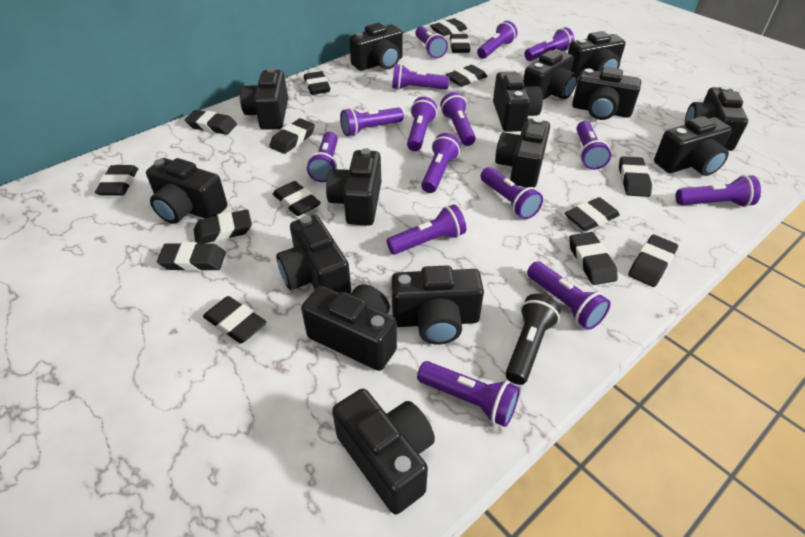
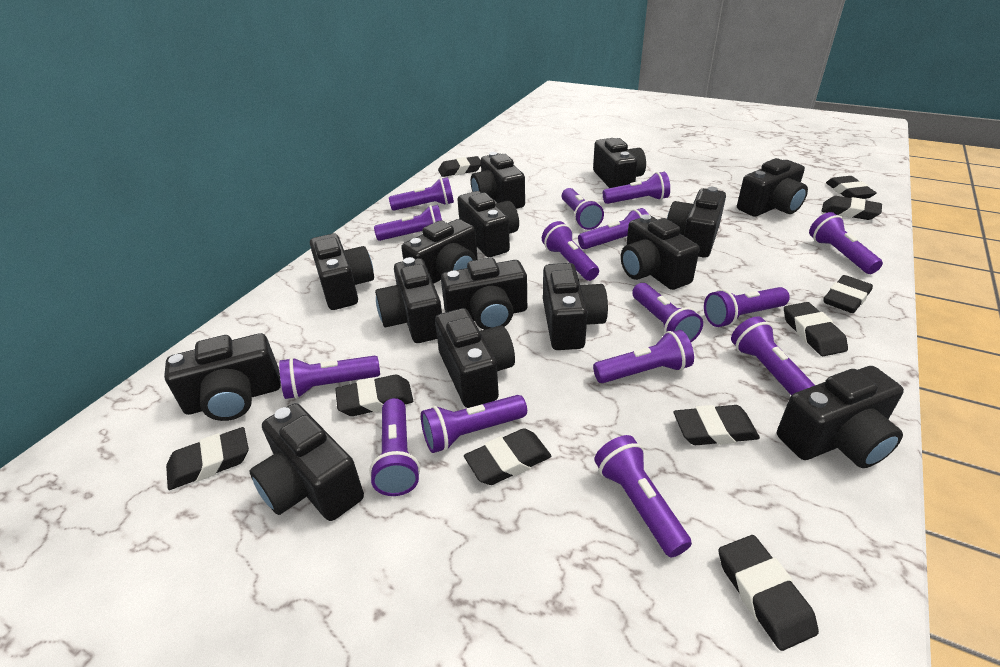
black eraser: [95,165,138,196] [157,242,226,271] [185,110,237,135] [194,209,252,244] [203,296,267,344] [269,118,315,154] [273,181,321,216] [304,71,330,95] [430,18,467,36] [446,65,487,87] [450,34,471,53] [565,197,620,231] [569,232,618,285] [619,156,652,197] [628,235,678,287] = 15 -> [166,427,249,490] [335,375,413,416] [438,156,481,177] [464,428,551,485] [673,405,760,445] [719,535,819,651] [784,302,848,356] [822,196,882,220] [824,275,873,313] [826,176,876,199] = 10
black flashlight: [505,294,561,385] = 1 -> none = 0

